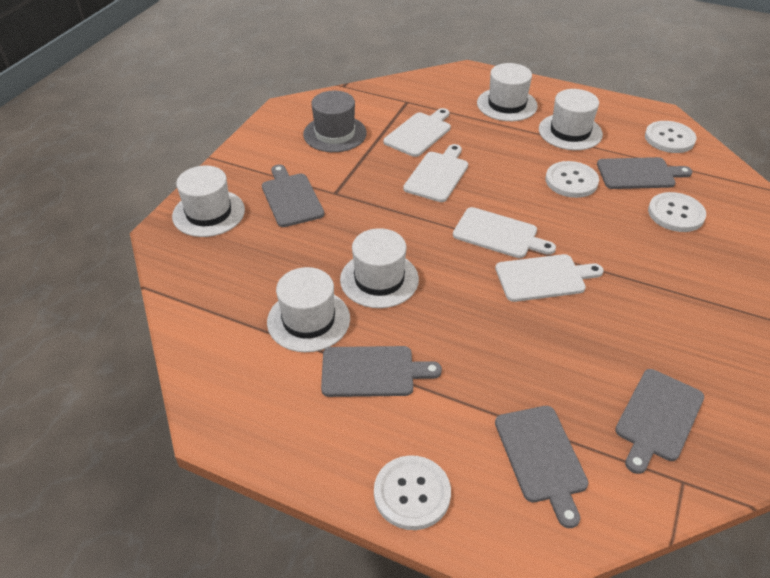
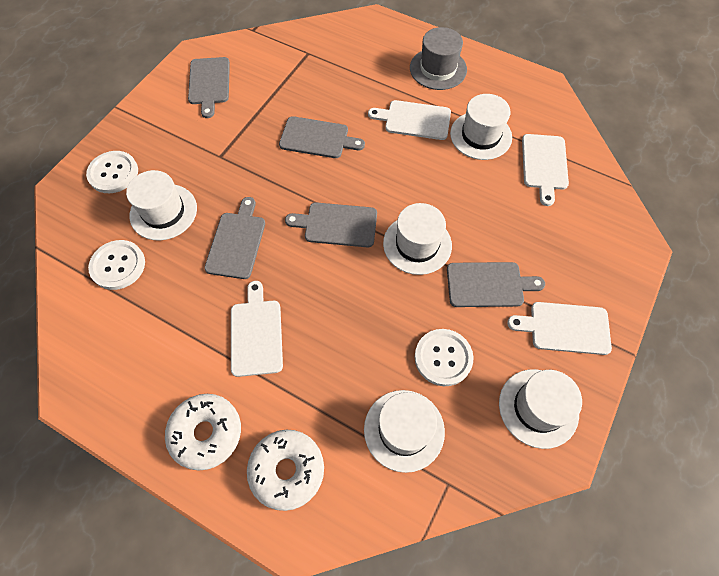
white button: [374,455,451,530] [545,161,599,198] [645,121,696,153] [648,192,706,232] = 4 -> [86,151,138,193] [88,240,145,290] [415,329,474,386] = 3
white donut: none = 0 -> [165,394,241,471] [247,430,324,511] = 2

